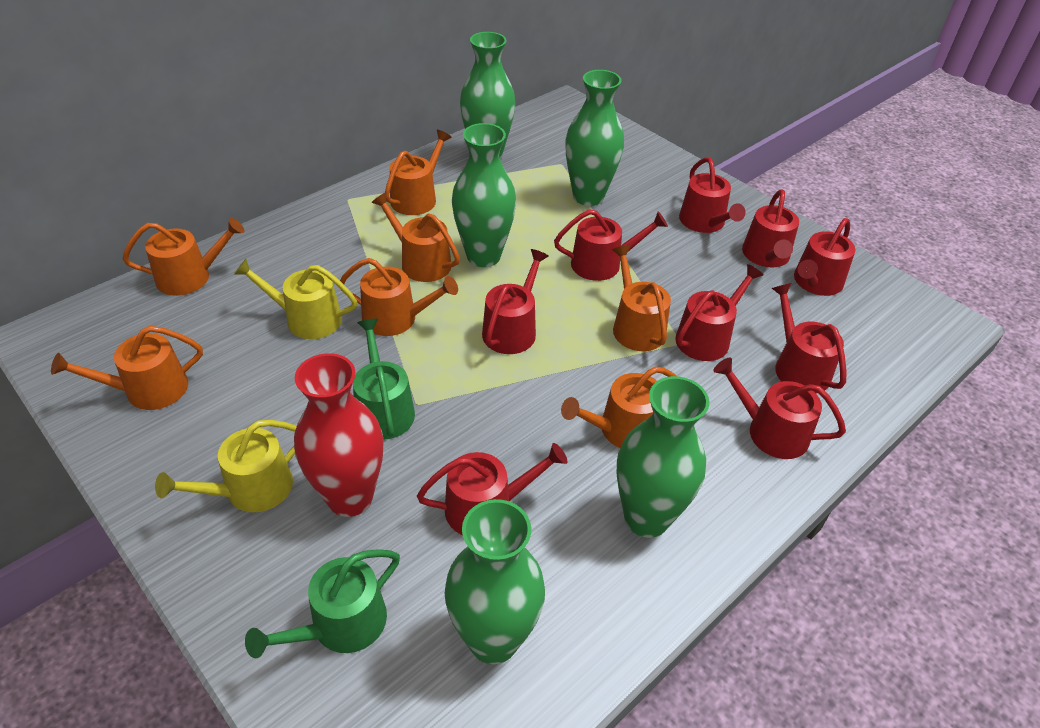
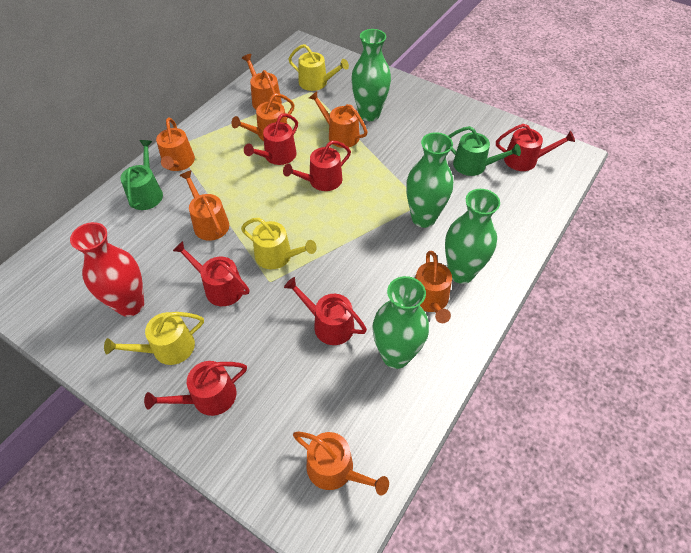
green vase: [444,499,545,664] [452,123,516,267] [460,32,516,160] [565,70,624,206] [617,376,709,538] = 5 -> [351,29,391,121] [372,276,429,369] [406,132,453,228] [445,189,500,284] = 4
red watering can: [417,443,567,535] [482,249,548,354] [554,209,668,281] [675,264,763,361] [679,157,746,233] [714,358,846,459] [742,189,799,268] [772,283,847,394] [794,218,855,296] = 9 -> [144,361,247,416] [173,241,249,306] [244,113,298,165] [283,141,351,191] [284,277,367,345] [496,124,575,171] = 6
yellow watering can: [155,420,297,512] [234,259,357,339] = 2 -> [104,312,204,365] [241,218,317,269] [289,44,349,91] = 3

